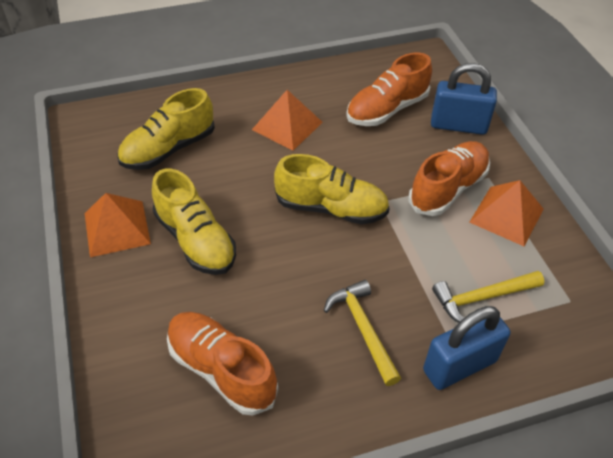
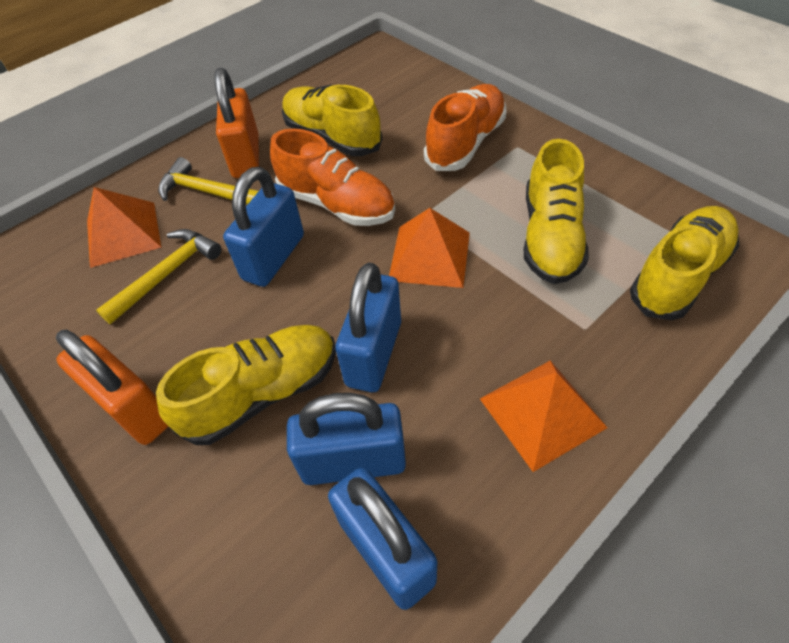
blue padlock: [423,306,510,390] [431,63,497,135] = 2 -> [223,167,304,287] [287,393,406,485] [328,468,437,610] [335,262,401,392] = 4
orange padlock: none = 0 -> [56,330,169,445] [215,68,259,178] = 2
orange shoe: [167,312,278,416] [346,52,432,126] [408,141,490,216] = 3 -> [270,129,395,226] [424,84,506,171] = 2
yellow shoe: [117,88,215,170] [152,169,236,275] [274,154,390,224] = 3 -> [156,325,336,445] [282,85,382,156] [524,139,589,284] [630,206,739,320] = 4

